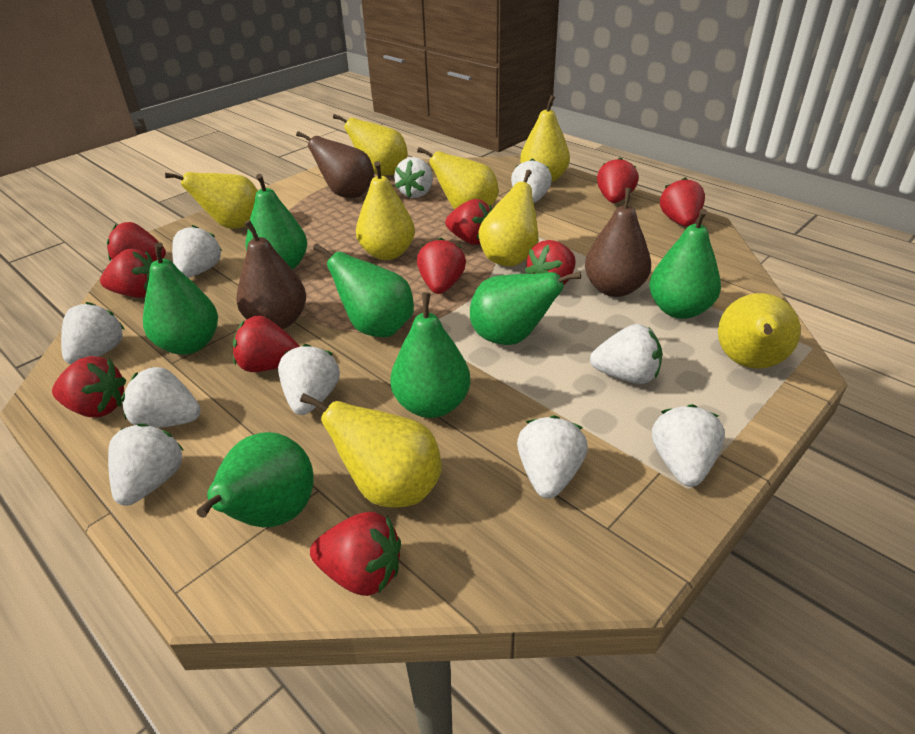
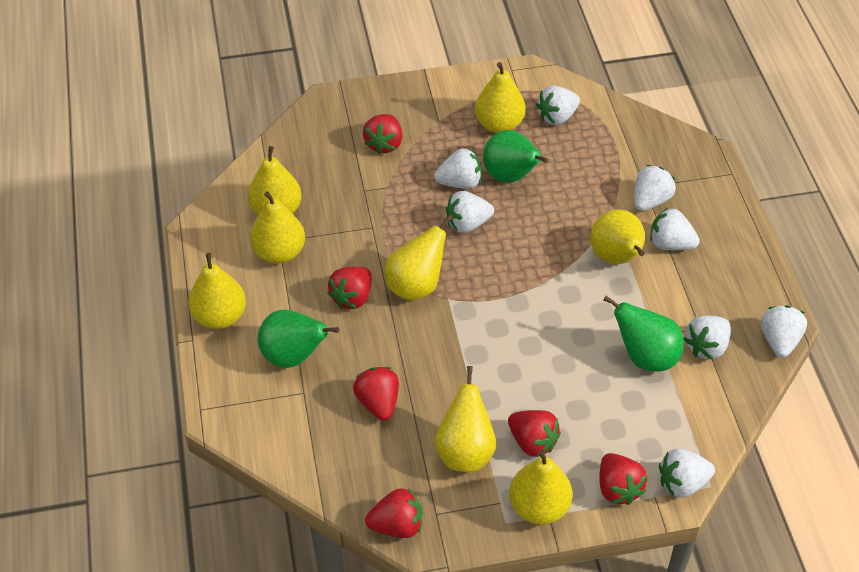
brown pear: [236,220,306,329] [296,131,374,198] [585,188,651,297] = 3 -> none = 0
green pear: [143,242,218,355] [196,432,314,527] [245,174,307,270] [313,243,414,337] [390,292,471,418] [470,272,581,345] [649,209,721,319] = 7 -> [258,310,339,368] [483,130,549,183] [603,296,684,371] = 3
red strawberry: [52,356,126,417] [100,249,154,298] [107,222,166,261] [233,316,300,372] [310,512,401,596] [417,238,466,294] [445,199,492,245] [525,240,576,285] [597,157,639,203] [660,177,705,227] = 10 -> [327,267,372,309] [353,367,399,421] [363,114,402,155] [365,488,422,538] [508,410,561,458] [599,453,647,505] = 6
white strawberry: [61,302,125,364] [108,423,184,506] [121,367,201,428] [172,225,222,278] [278,344,340,415] [394,157,433,198] [511,158,552,203] [517,415,588,499] [590,324,663,384] [652,404,725,487] = 10 -> [434,148,482,189] [446,191,494,233] [536,86,580,125] [634,165,676,211] [650,207,700,250] [659,448,715,498] [684,315,731,360] [761,305,807,358] = 8

